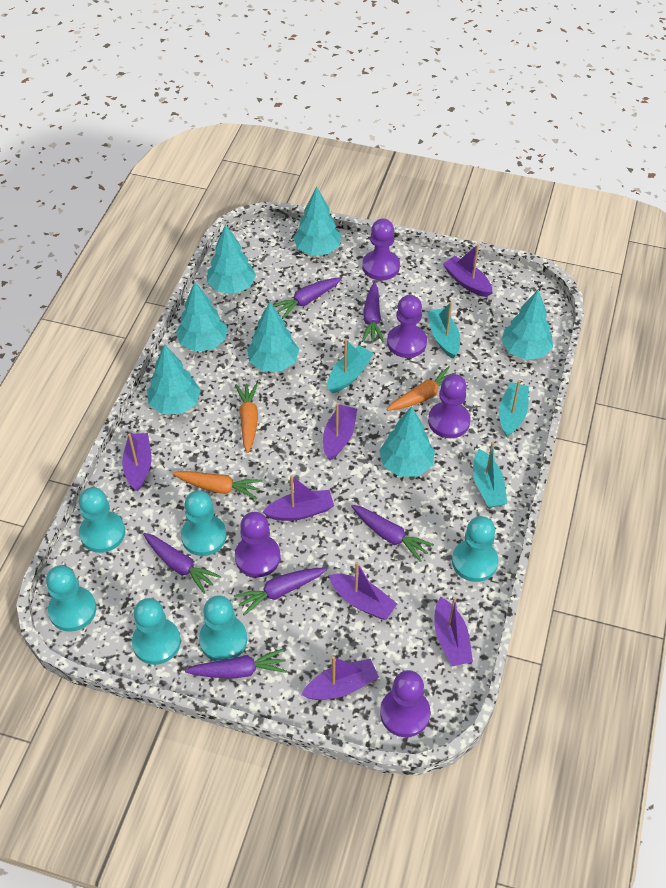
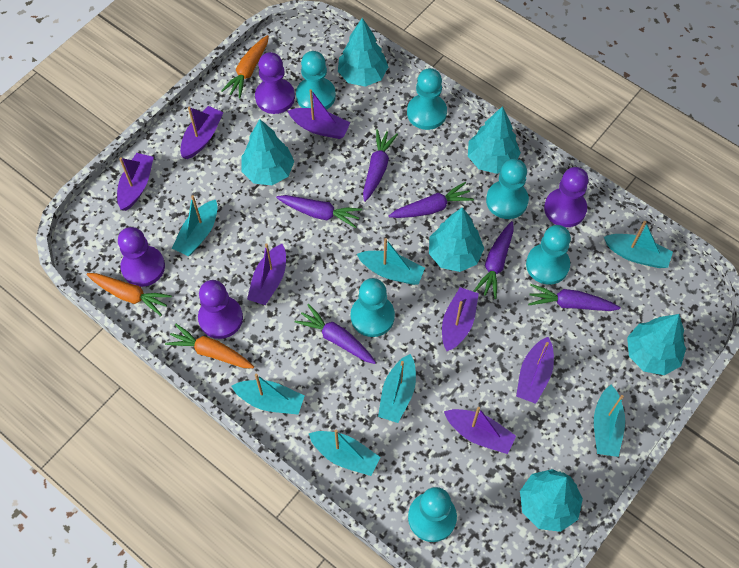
purple pawn: [235,512,281,577] [362,219,400,280] [380,670,430,737] [387,295,427,358] [428,374,471,438] = 5 -> [118,227,165,287] [198,280,243,339] [255,52,295,114] [544,167,589,227] = 4
turquoise boat: [328,339,374,393] [427,302,460,359] [473,442,507,508] [499,380,529,437] = 4 -> [172,195,218,256] [232,374,305,415] [309,430,381,476] [357,238,425,285] [378,354,416,423] [594,385,625,457] [604,221,673,268] = 7
turquoise tree: [147,344,201,414] [176,282,227,352] [207,224,256,294] [247,302,299,371] [293,187,341,255] [379,406,435,477] [501,290,553,360] = 7 -> [241,119,294,185] [338,18,388,87] [429,207,484,272] [468,106,521,174] [520,469,583,532] [627,314,686,375] = 6

